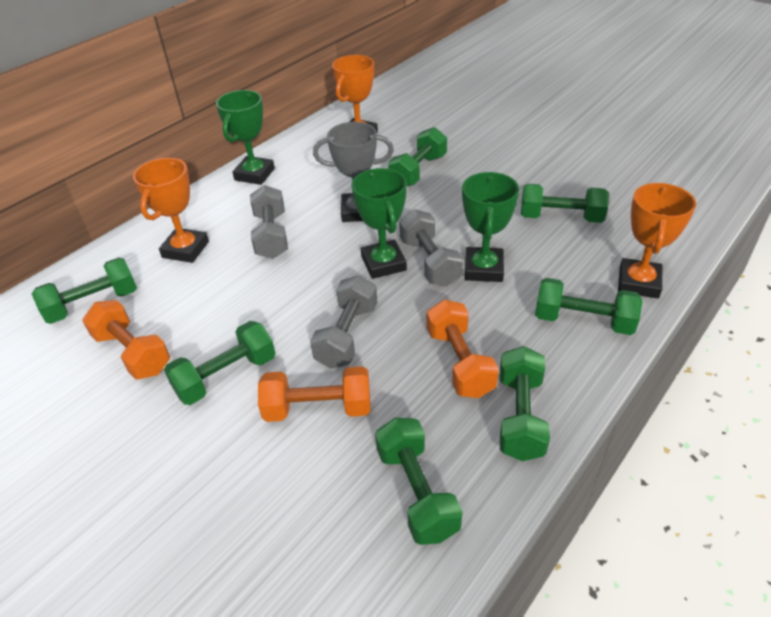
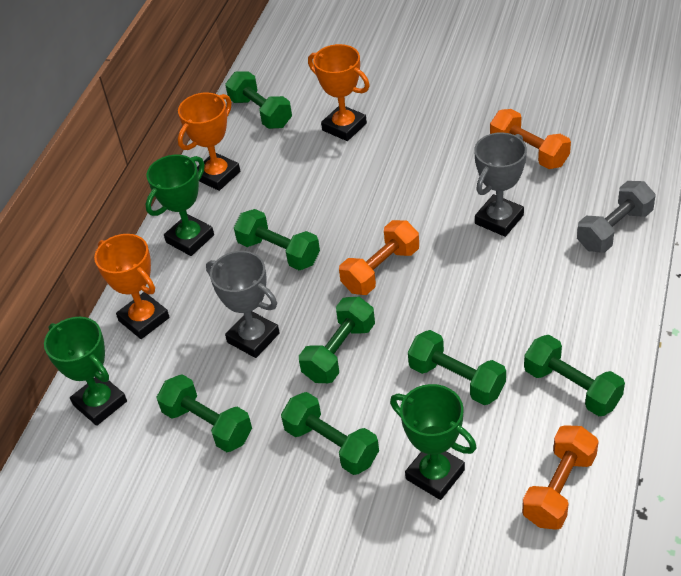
grey dumbbell: [250,185,288,259] [310,275,377,369] [399,209,463,286] = 3 -> [577,181,656,253] = 1
grey trophy: [313,122,394,222] = 1 -> [206,251,280,358] [474,132,527,237] = 2

